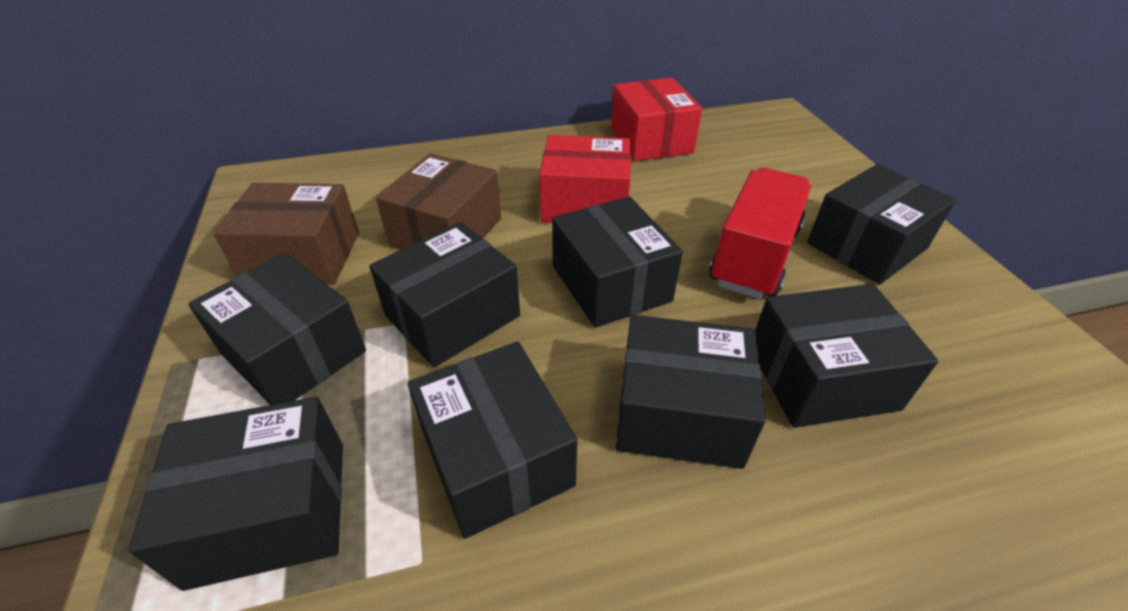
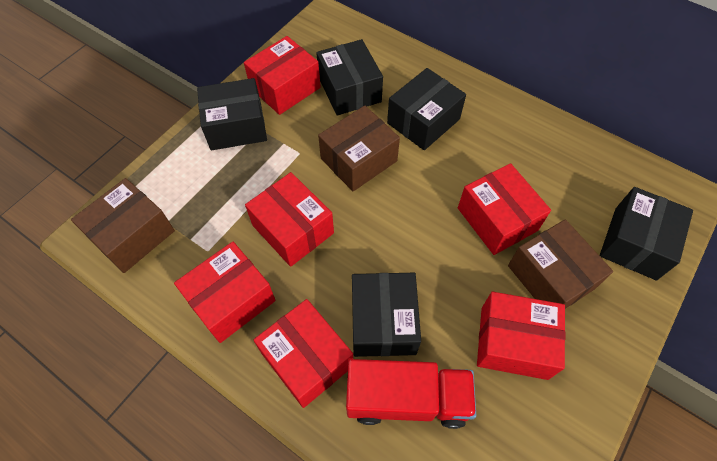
black box: [129,397,343,591] [188,252,366,405] [369,222,520,368] [408,342,577,539] [552,197,683,328] [616,315,765,469] [755,284,938,428] [807,164,956,285] = 8 -> [197,78,267,150] [316,39,383,115] [352,273,421,357] [387,68,466,150] [600,187,693,281] = 5
brown box: [213,183,359,285] [376,153,501,250] = 2 -> [71,178,175,273] [318,105,400,191] [508,219,613,309] = 3
red box: [539,135,631,223] [611,78,702,161] = 2 -> [174,242,276,343] [244,36,321,115] [245,172,334,267] [254,299,353,408] [458,163,551,255] [477,292,565,380] = 6

